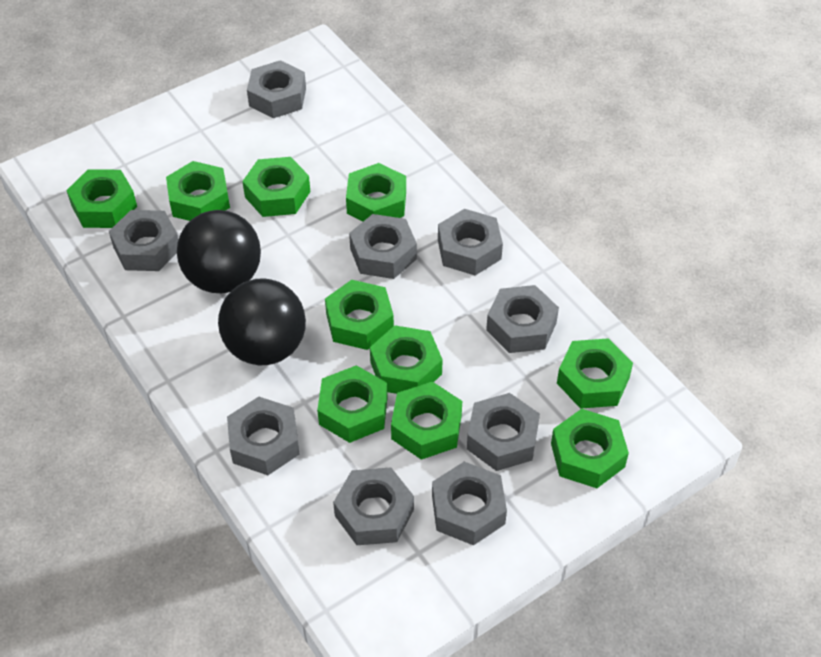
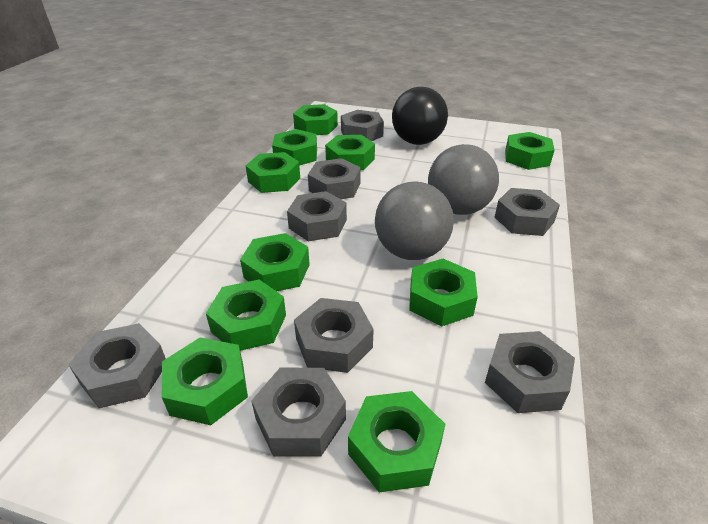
black ball: [177,210,261,293] [218,279,306,366] = 2 -> [392,87,448,145] = 1
grey ball: none = 0 -> [375,181,454,260] [428,144,499,215] = 2
grey nut: [109,210,179,271] [227,397,299,475] [247,60,306,118] [333,467,414,545] [349,214,417,279] [432,462,507,545] [438,209,503,275] [467,393,540,471] [486,285,559,353] = 9 -> [68,323,166,408] [251,368,346,456] [287,191,347,241] [294,298,374,373] [308,158,361,199] [341,110,384,141] [485,331,575,413] [495,188,560,236] = 8

